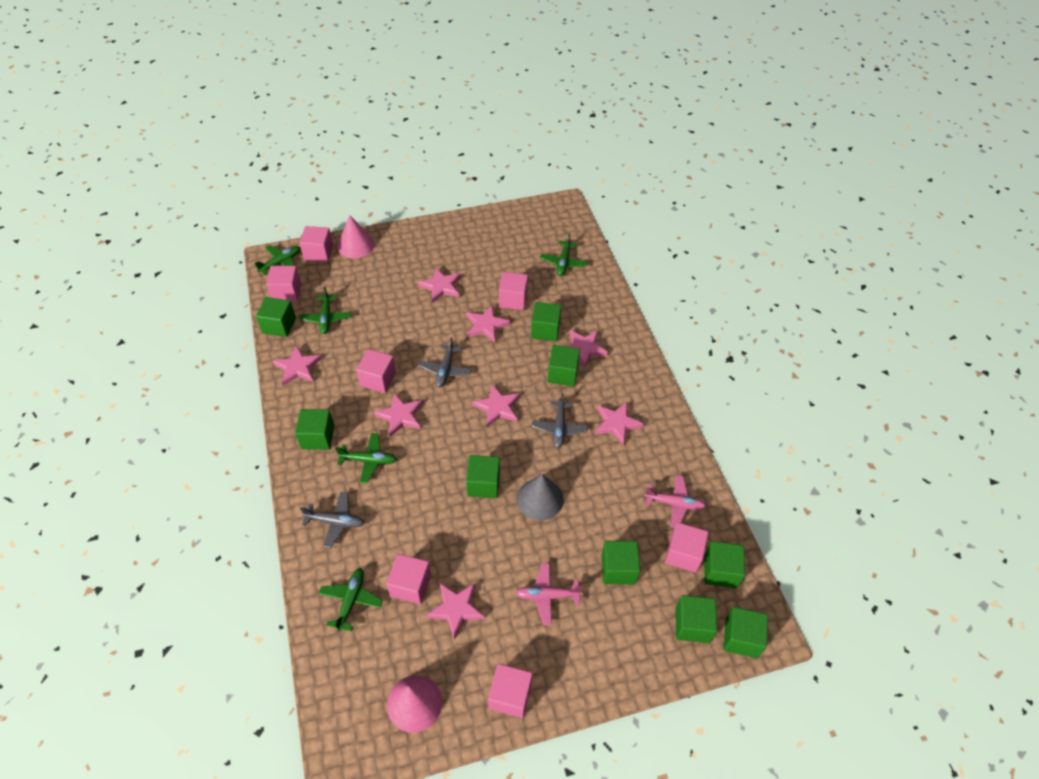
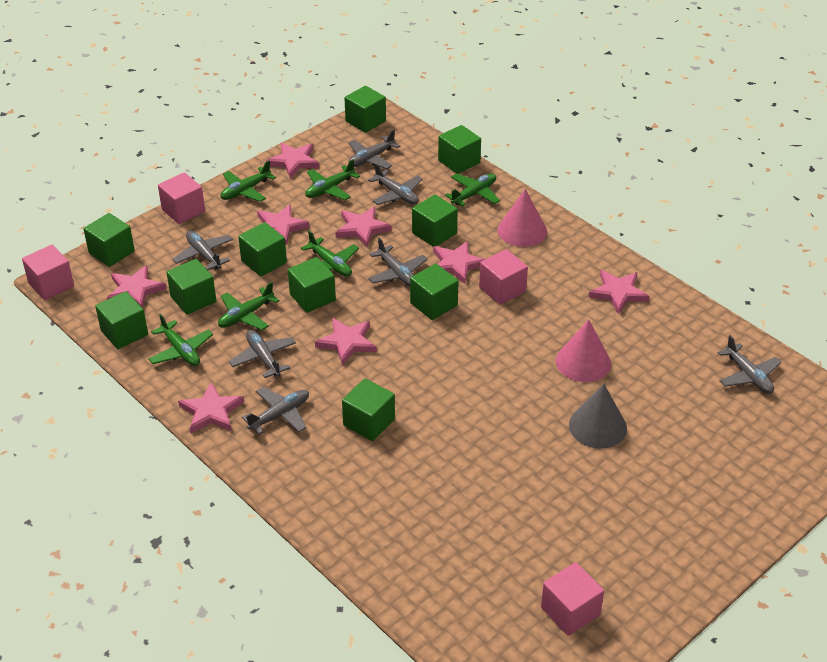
green cube: [256,297,296,337] [295,409,334,450] [466,455,500,498] [531,302,561,341] [548,345,580,386] [602,541,640,585] [675,595,717,643] [705,541,745,588] [723,607,768,658] = 9 -> [83,213,135,267] [95,291,148,349] [166,259,216,315] [238,222,287,277] [288,257,336,313] [342,378,395,441] [344,86,386,133] [410,264,459,320] [412,194,458,246] [438,125,481,174] = 10
green plane: [254,245,300,275] [299,287,351,334] [318,568,383,632] [335,433,397,484] [540,234,588,276] = 5 -> [148,313,213,366] [218,282,280,330] [220,161,276,202] [301,231,359,277] [305,159,360,200] [445,173,500,207] = 6
grey plane: [300,492,364,548] [418,337,472,388] [531,393,588,449] = 3 -> [172,231,233,270] [229,330,296,378] [242,387,309,434] [348,130,401,169] [368,163,423,205] [368,238,428,286] [718,335,782,394] = 7
pink cube: [266,266,301,302] [299,226,333,262] [356,349,396,393] [386,554,431,604] [488,664,533,718] [499,272,528,310] [665,522,708,573] = 7 -> [22,245,74,300] [158,172,205,224] [479,249,528,305] [541,562,604,636] = 4
pink plane: [516,563,583,625] [644,475,706,528] = 2 -> none = 0

